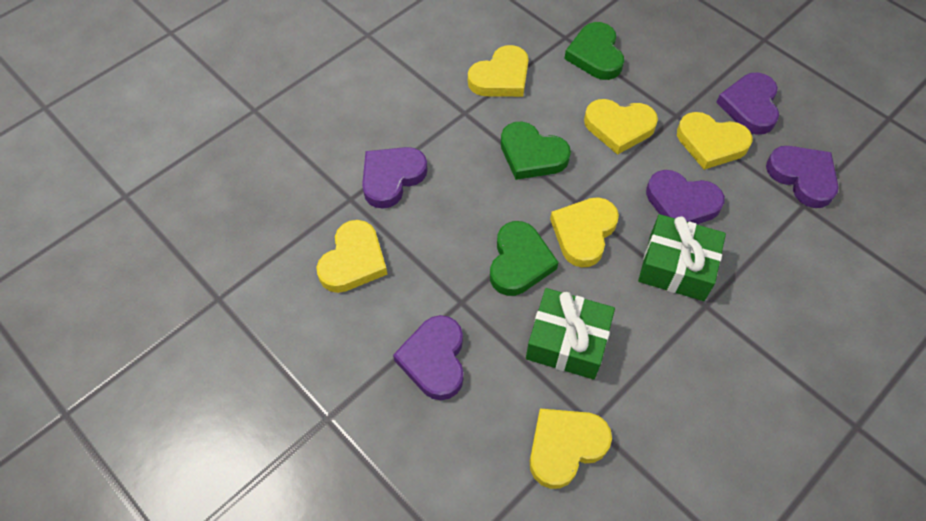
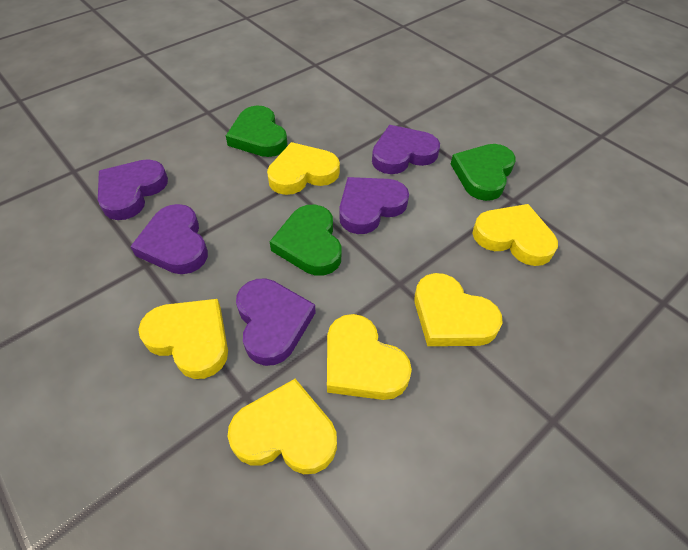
green gift: [526,288,615,380] [638,214,726,301] = 2 -> none = 0

